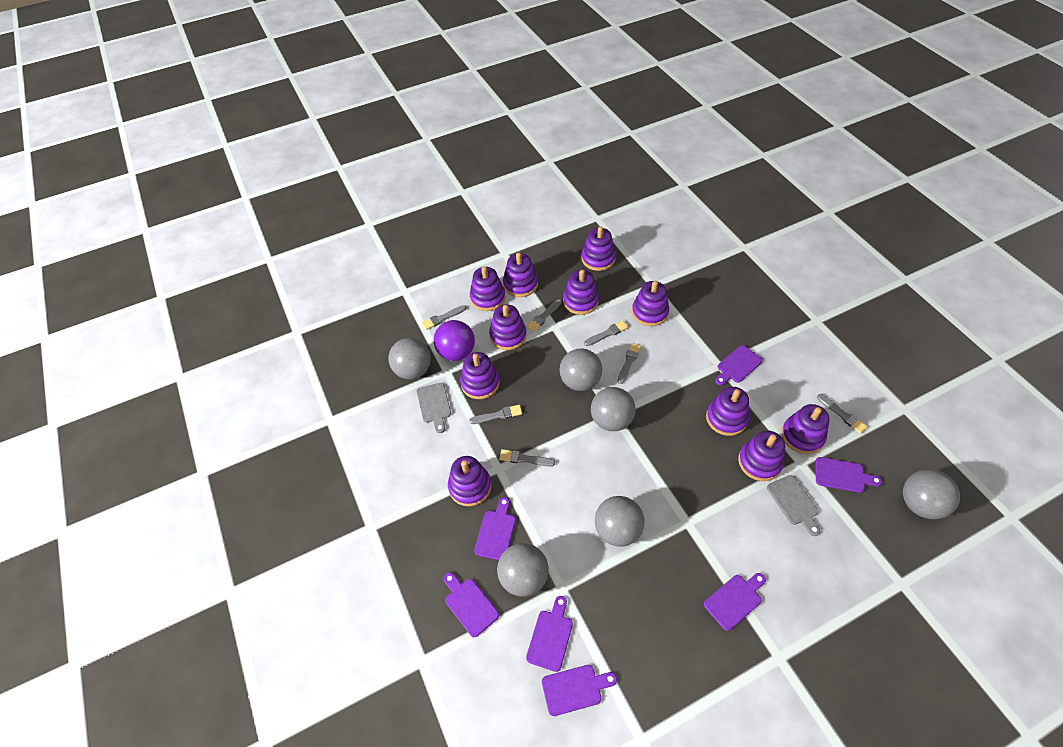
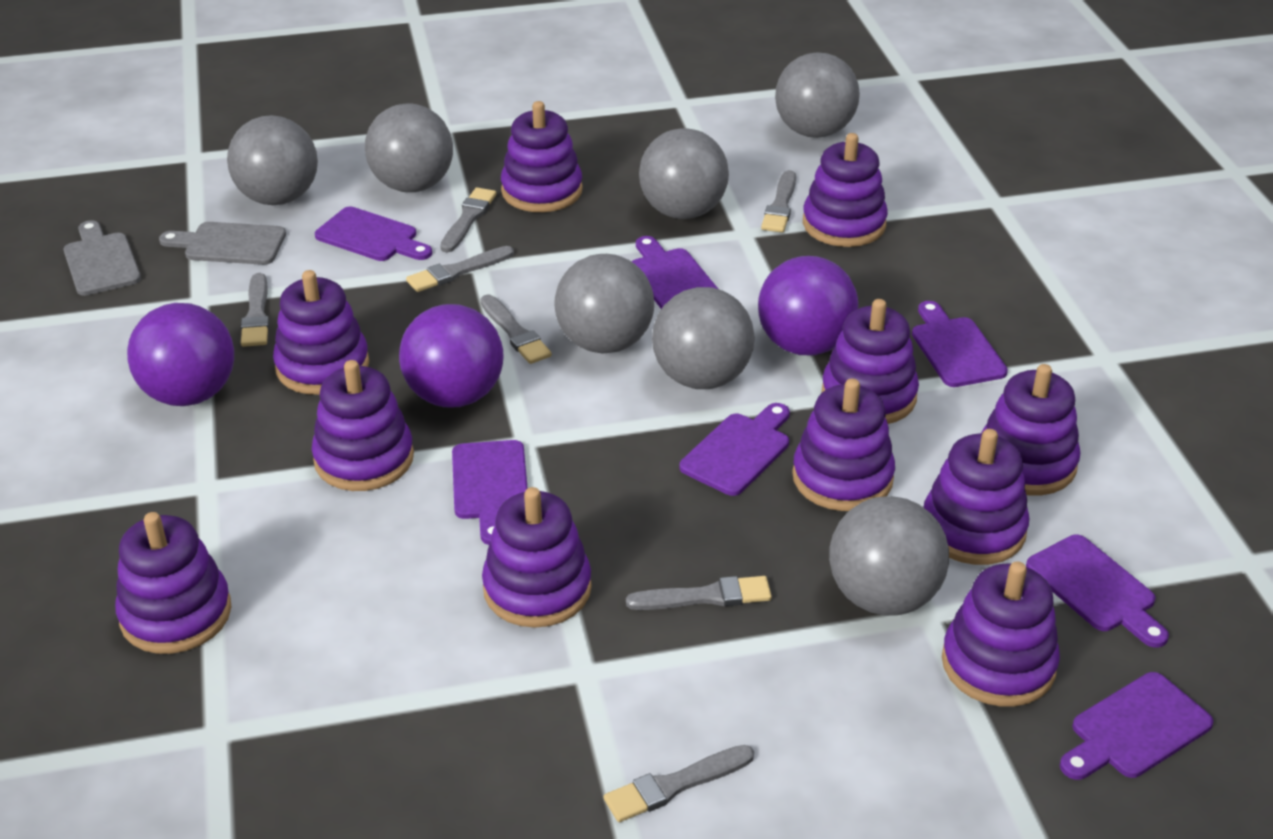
grey ball: [389,338,431,379] [497,543,549,597] [560,348,602,391] [591,387,636,431] [595,496,645,547] [903,469,960,519] = 6 -> [227,115,318,205] [365,104,453,192] [554,254,654,354] [639,128,729,219] [652,287,755,389] [775,52,860,138] [829,496,949,615] = 7
purple ball: [433,320,475,361] = 1 -> [127,303,234,406] [399,304,504,407] [758,256,858,355] = 3

